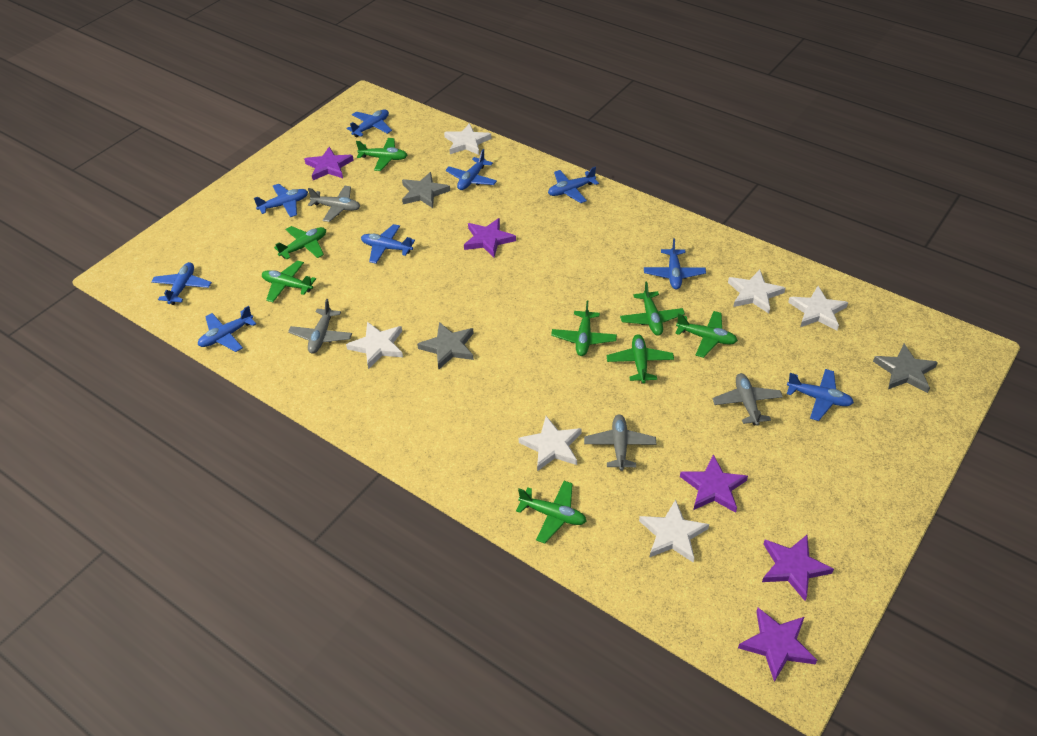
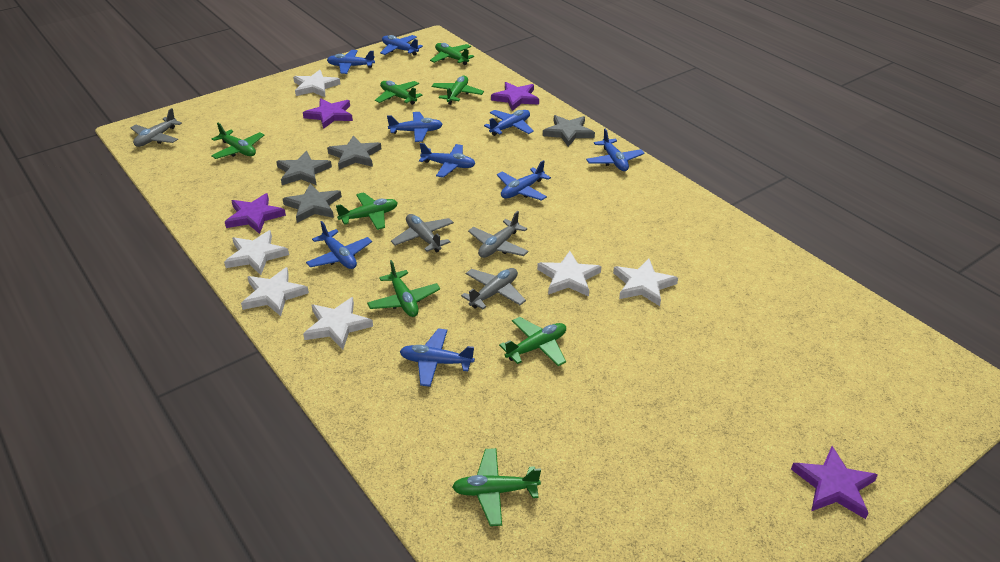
grey star: [402,172,450,208] [417,322,474,370] [873,344,938,393] = 3 -> [276,151,332,185] [283,184,342,223] [327,135,381,170] [543,115,595,147] = 4
purple star: [304,147,354,180] [464,218,516,257] [680,454,748,513] [738,608,817,682] [762,535,834,601] = 5 -> [225,193,286,234] [303,98,353,129] [491,82,539,111] [791,446,878,519] = 4

